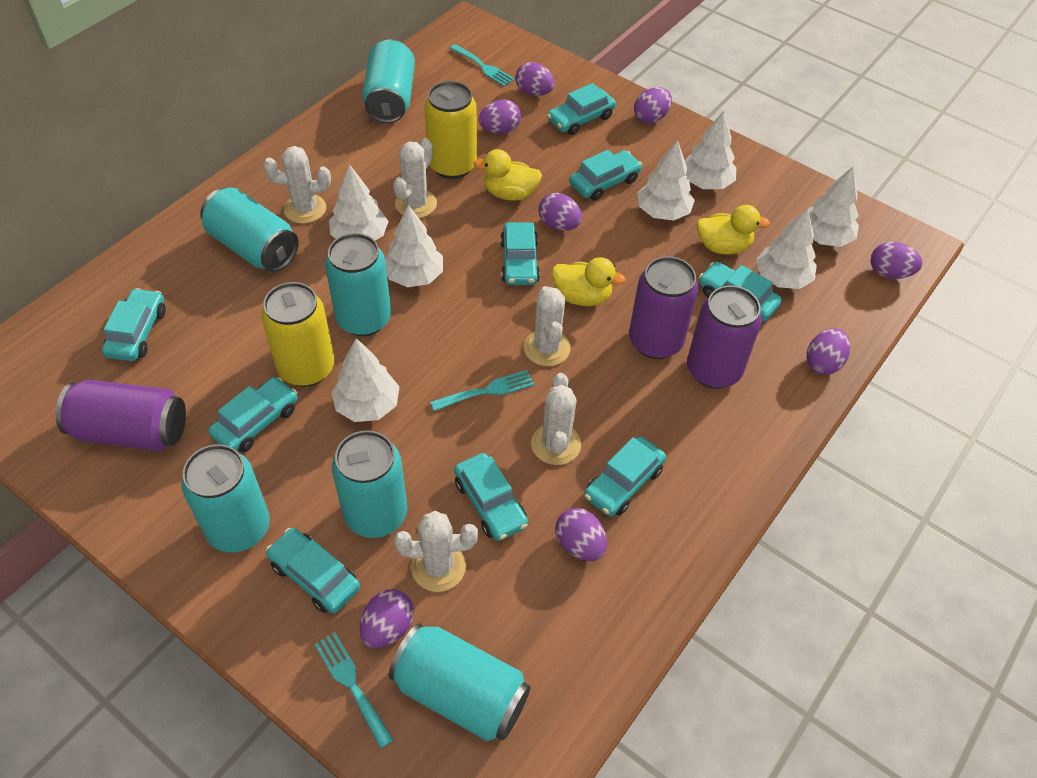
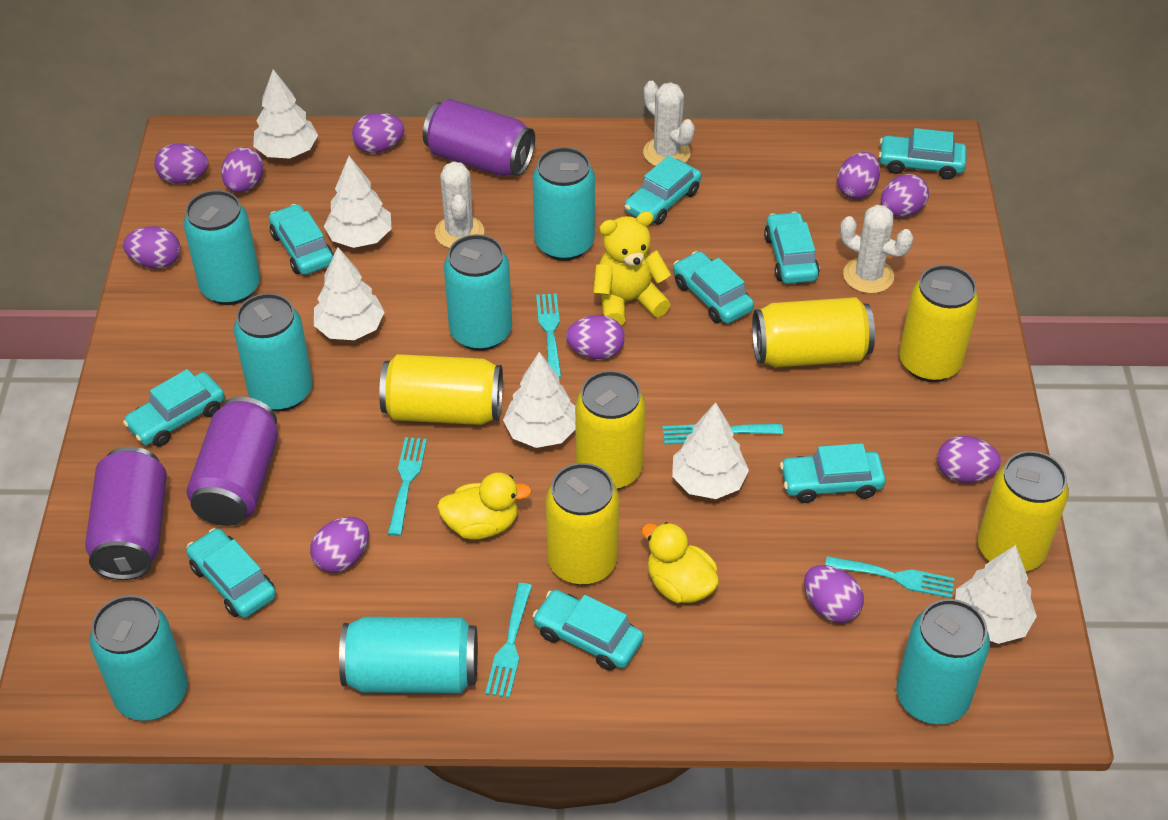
purple egg: [360,589,414,648] [479,100,521,134] [515,62,555,96] [539,193,582,231] [555,508,607,561] [634,87,672,124] [806,328,850,375] [871,242,922,279] = 8 -> [123,226,180,269] [154,143,208,184] [221,147,264,193] [310,517,369,573] [352,113,404,153] [566,315,625,359] [804,565,864,623] [837,152,880,199] [881,174,929,217] [937,436,1001,483] = 10
turquoise can: [181,444,270,552] [200,187,299,272] [325,233,391,336] [332,430,408,538] [362,39,415,123] [388,623,530,741] = 6 -> [90,595,188,721] [183,190,260,305] [234,293,313,412] [339,617,478,693] [444,234,512,351] [533,147,595,261] [896,599,990,724] = 7
turquoise fork: [314,632,394,748] [430,370,535,411] [449,44,515,87] = 3 -> [388,437,427,536] [485,583,532,698] [536,293,561,378] [662,424,783,444] [825,556,954,598] = 5
white cactus: [263,146,331,224] [393,138,437,218] [394,511,478,592] [524,286,571,366] [531,373,581,465] = 5 -> [435,161,484,248] [643,81,695,166] [840,205,913,294] = 3
white tree: [329,164,389,240] [331,338,400,422] [385,205,443,287] [637,140,695,221] [685,111,736,189] [756,208,817,289] [808,166,859,247] = 7 -> [253,69,318,159] [314,247,384,340] [324,156,392,248] [503,352,575,448] [672,402,749,499] [955,545,1037,644] = 6
yellow can: [261,282,334,387] [424,81,477,179] = 2 -> [379,354,503,425] [546,463,619,585] [575,371,646,490] [752,297,875,368] [899,265,979,382] [978,451,1069,571] = 6
yellow duck: [473,149,542,201] [552,257,626,306] [697,205,770,254] = 3 -> [437,472,532,540] [641,522,719,603] = 2
yellow teddy bear: none = 0 -> [593,211,671,325] = 1

